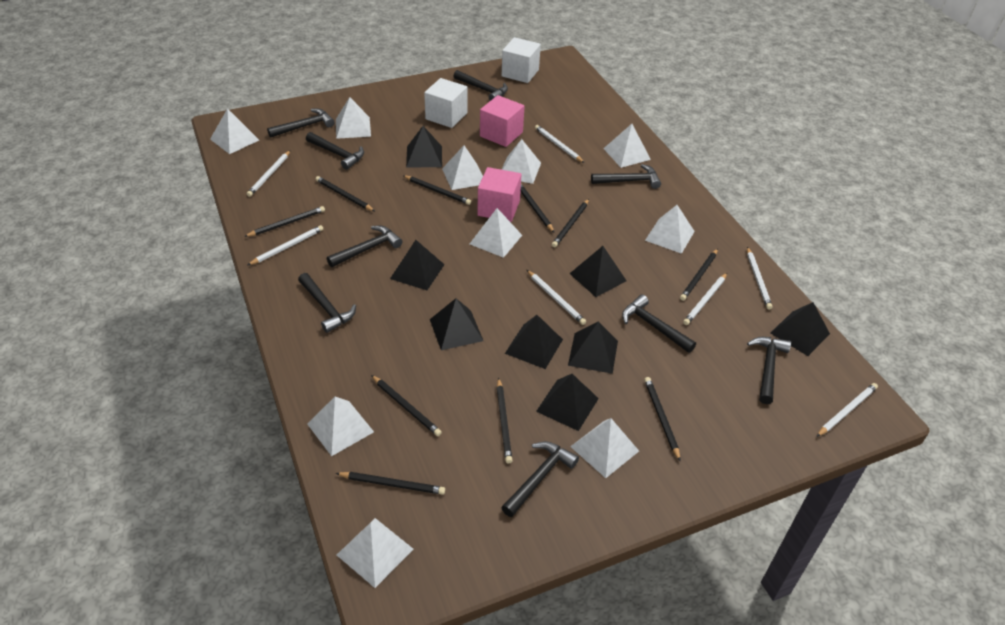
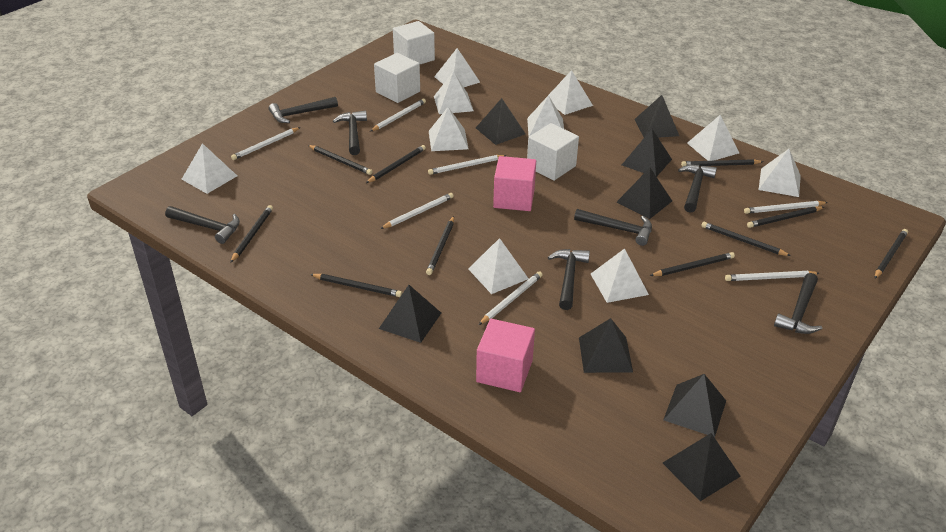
black hammer: [267,109,334,138] [298,273,356,333] [306,132,364,170] [327,226,402,267] [453,70,508,101] [501,441,579,517] [591,164,661,189] [622,294,696,353] [747,337,791,404] = 9 -> [165,206,240,244] [269,97,338,123] [333,111,367,155] [548,249,590,310] [574,209,652,246] [678,164,717,213] [774,273,822,334] = 7
white cube: [424,78,467,128] [502,37,541,83] = 2 -> [374,53,420,103] [393,21,435,64] [527,123,579,181] = 3

